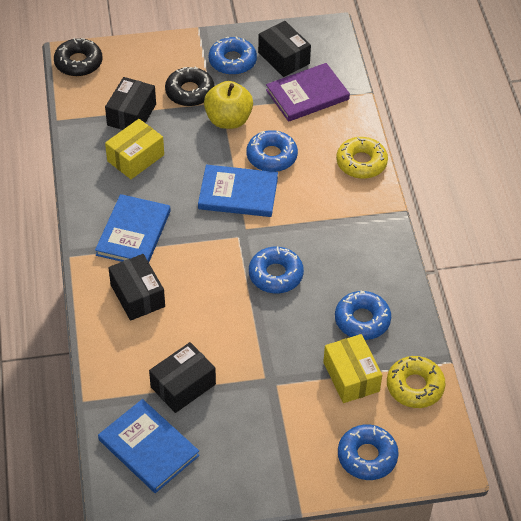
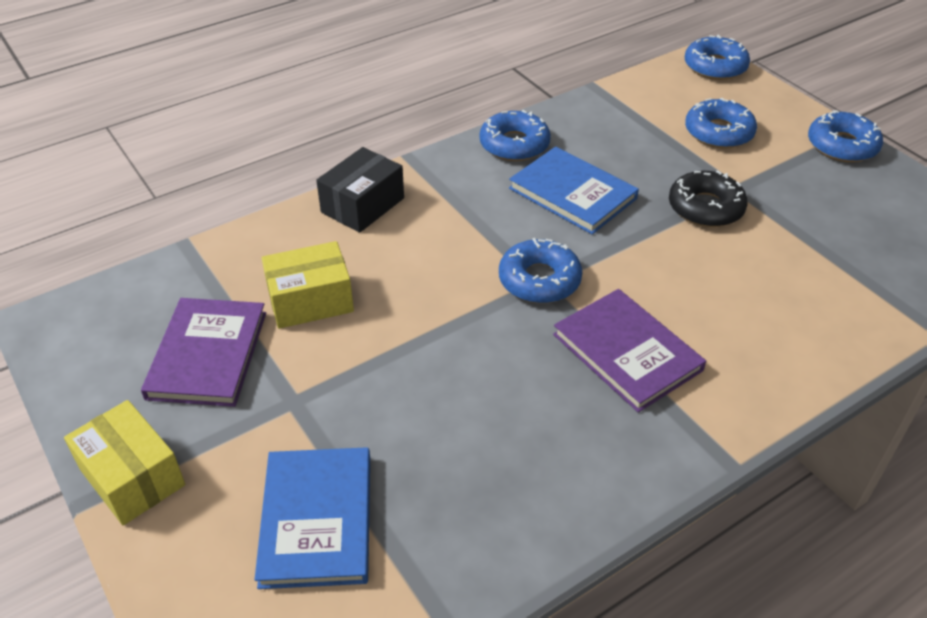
black box: [105,77,156,130] [108,254,165,321] [149,342,216,413] [258,21,311,77] = 4 -> [316,147,404,233] = 1
black donut: [54,38,102,77] [165,66,214,106] = 2 -> [669,170,748,227] = 1
blue book: [95,194,171,262] [98,399,200,493] [198,165,278,217] = 3 -> [254,447,370,589] [509,147,639,235] = 2
purple book: [266,63,350,122] = 1 -> [141,298,266,407] [553,289,706,412] = 2
yellow apple: [204,81,253,129] = 1 -> none = 0
yellow donut: [336,137,388,179] [387,356,446,408] = 2 -> none = 0

